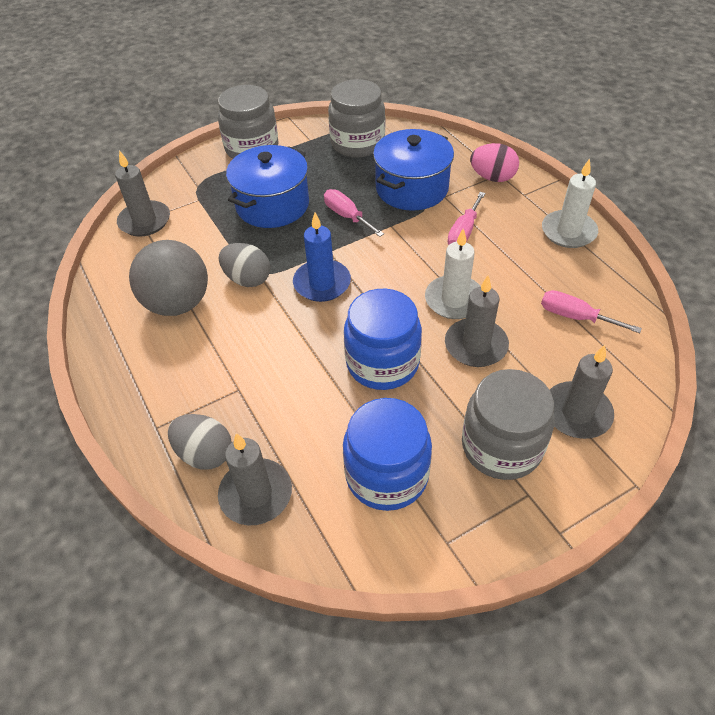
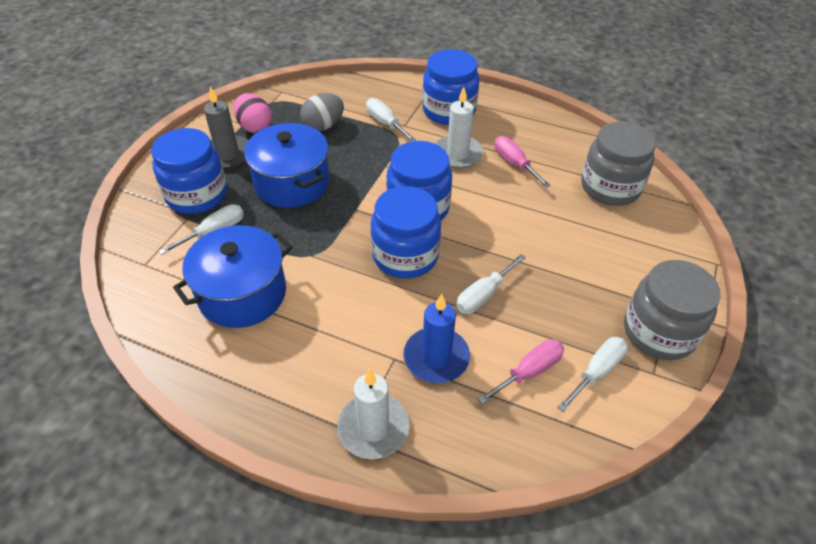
blue jar: [343,398,432,511] [344,289,422,390] = 2 -> [151,128,227,214] [371,186,441,279] [386,141,452,220] [422,49,479,125] = 4
grey ball: [129,240,208,316] = 1 -> none = 0
grey candle: [115,150,170,237] [218,433,292,525] [445,275,509,367] [550,345,614,439] = 4 -> [204,87,249,169] = 1
grey egg: [168,414,232,470] [219,243,270,287] = 2 -> [300,93,344,131] = 1
grey jar: [218,85,279,159] [328,79,385,157] [462,369,555,480] = 3 -> [582,122,656,206] [624,260,721,360] = 2
pink screwdriver: [324,189,384,237] [447,192,485,245] [541,290,642,333] = 3 -> [478,339,564,404] [494,136,551,188] = 2
white screwdriver: none = 0 -> [159,204,244,255] [366,98,416,142] [456,254,526,314] [557,337,628,412] = 4

